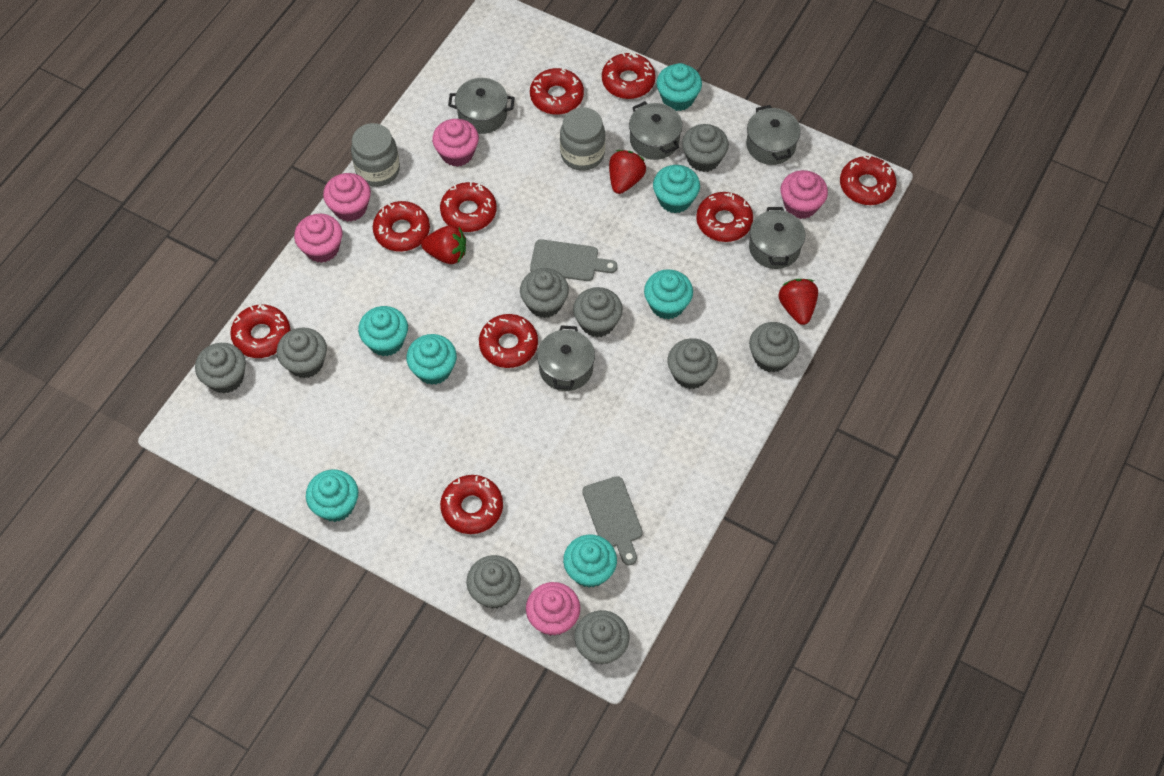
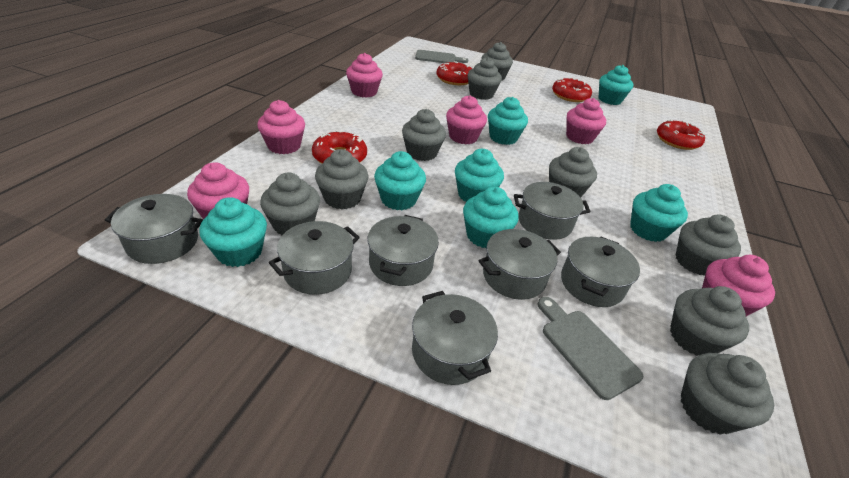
grey jar: [351,123,400,187] [560,107,605,171] = 2 -> none = 0
grey pot: [448,78,515,134] [537,325,595,391] [629,101,682,160] [746,105,801,165] [749,207,805,269] = 5 -> [105,194,203,264] [269,221,360,295] [367,215,439,286] [412,291,498,385] [479,229,561,300] [514,182,590,240] [561,237,640,307] = 7
pink cupcake: [294,214,342,263] [323,173,371,222] [432,119,479,167] [526,582,580,636] [781,170,828,219] = 5 -> [187,162,249,219] [257,100,305,154] [346,53,383,98] [446,95,487,144] [566,98,606,144] [702,255,775,316] = 6
red donut: [230,304,290,358] [373,201,430,252] [440,182,497,232] [440,475,503,534] [479,314,538,368] [530,68,584,115] [602,52,656,99] [696,192,753,242] [840,156,896,205] = 9 -> [312,130,367,164] [437,61,472,85] [552,77,592,102] [657,119,705,150] = 4
red strawberry: [421,225,466,264] [609,150,646,194] [779,279,818,325] = 3 -> none = 0

